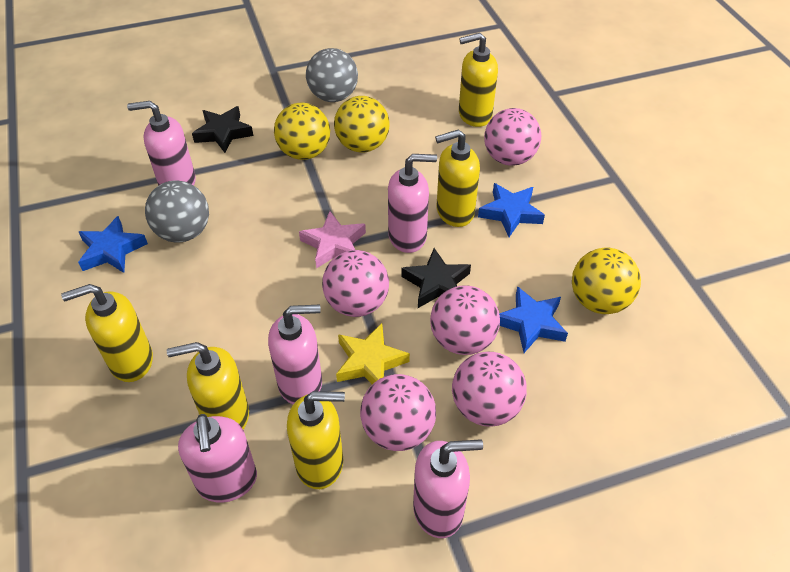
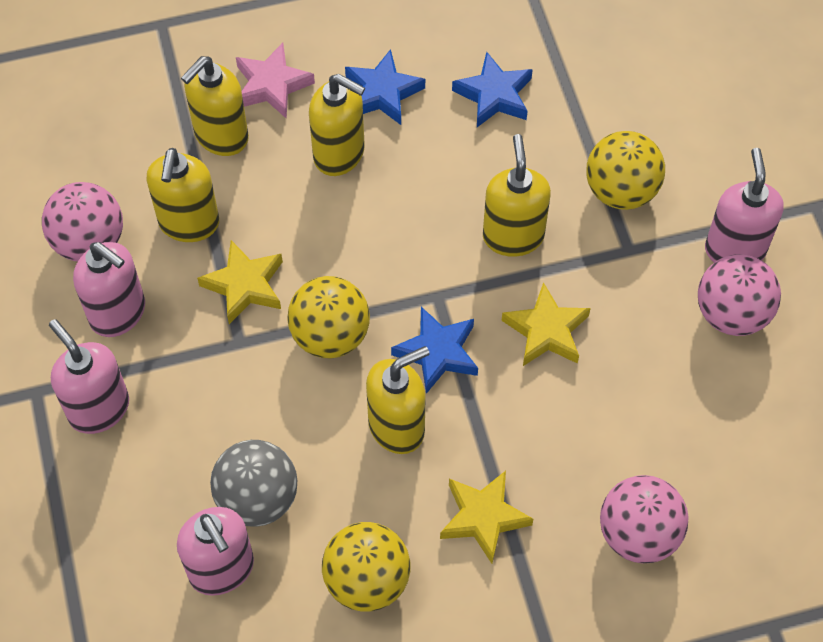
black star: [192,106,253,153] [402,248,471,308] = 2 -> none = 0
grey ball: [145,180,209,242] [306,48,358,102] = 2 -> [210,440,297,527] = 1
pink ball: [322,250,389,317] [360,374,436,451] [430,285,500,355] [452,352,527,427] [484,108,541,166] = 5 -> [42,182,123,261] [600,475,689,563] [698,254,781,336] = 3
pink soap dispenser: [127,101,196,186] [178,414,257,503] [268,305,322,404] [388,154,437,253] [413,439,483,538] = 5 -> [49,319,129,434] [73,242,145,337] [177,507,254,596] [705,148,784,263] = 4
yellow star: [336,323,410,384] = 1 -> [197,240,283,324] [440,471,533,563] [502,282,591,366] = 3

